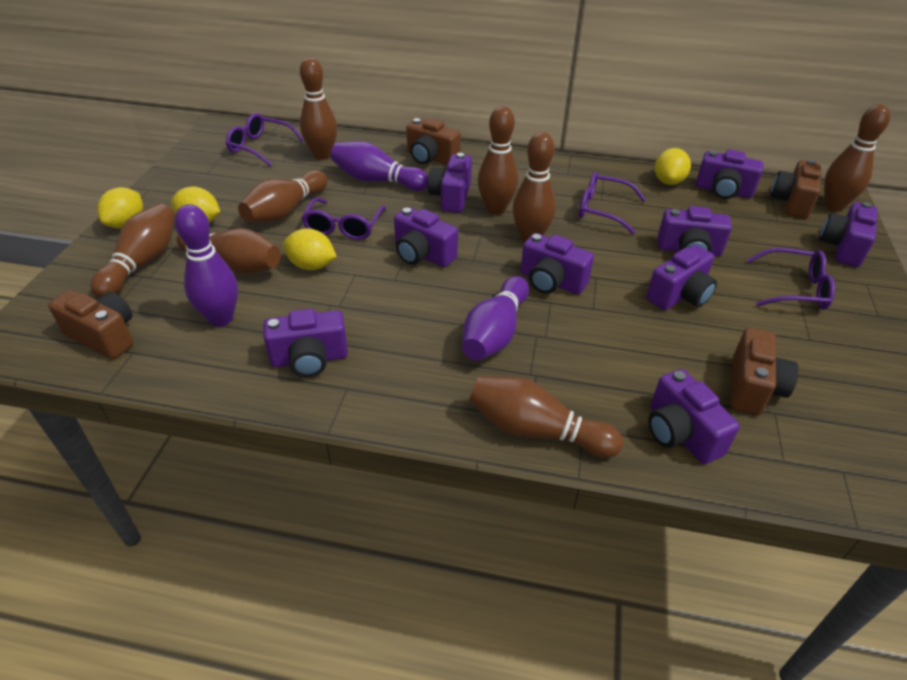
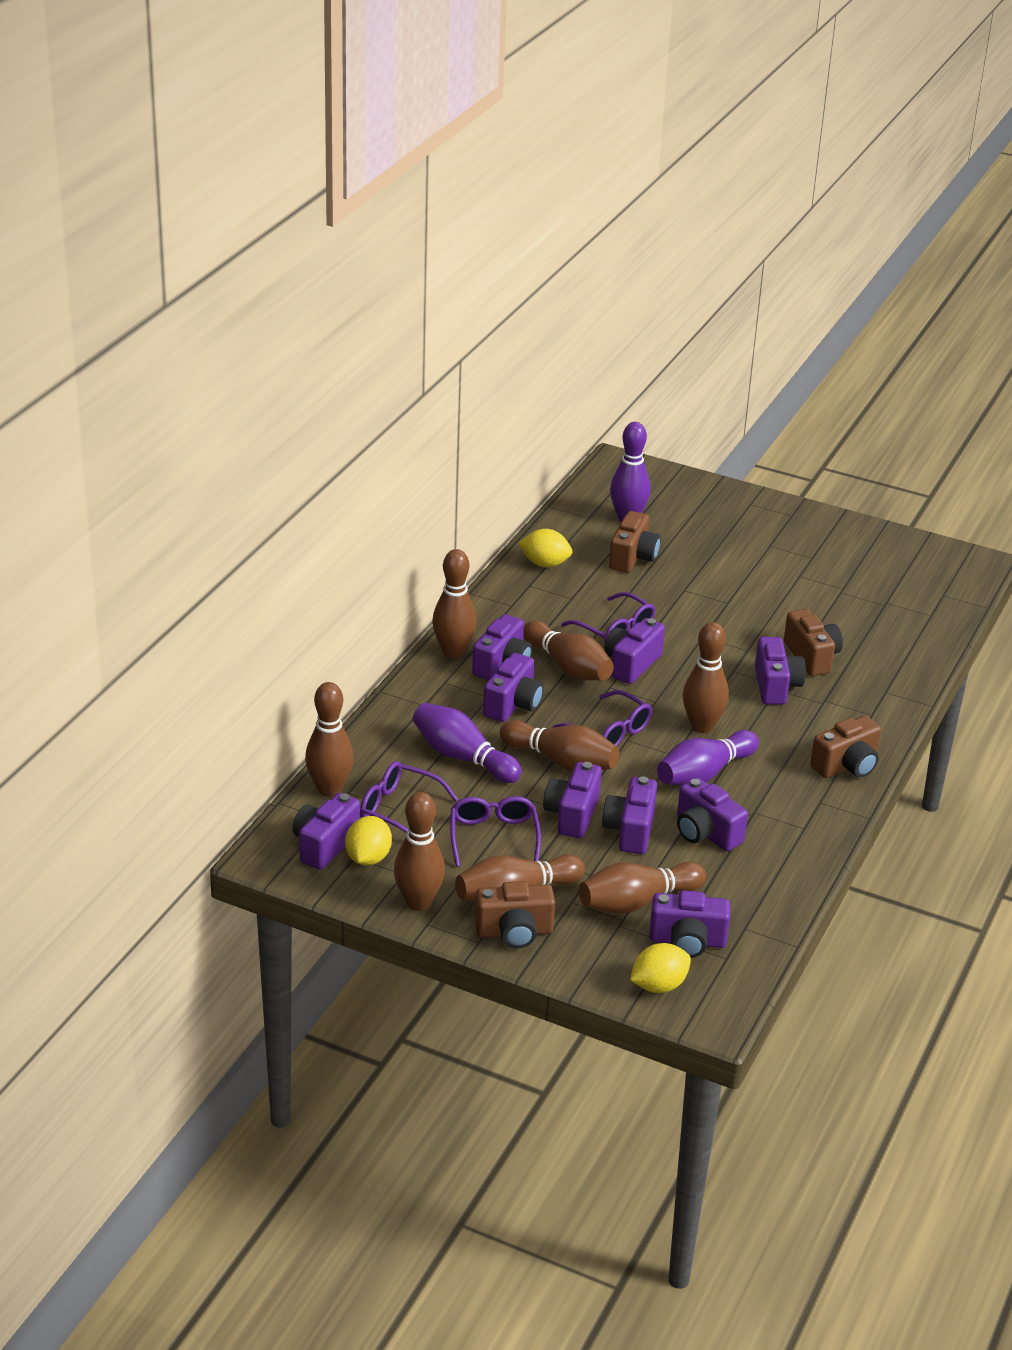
yellow lemon: [97,187,143,228] [171,186,220,223] [283,228,337,270] [655,148,691,185] = 4 -> [345,816,392,866] [518,529,573,568] [630,943,691,993] = 3

